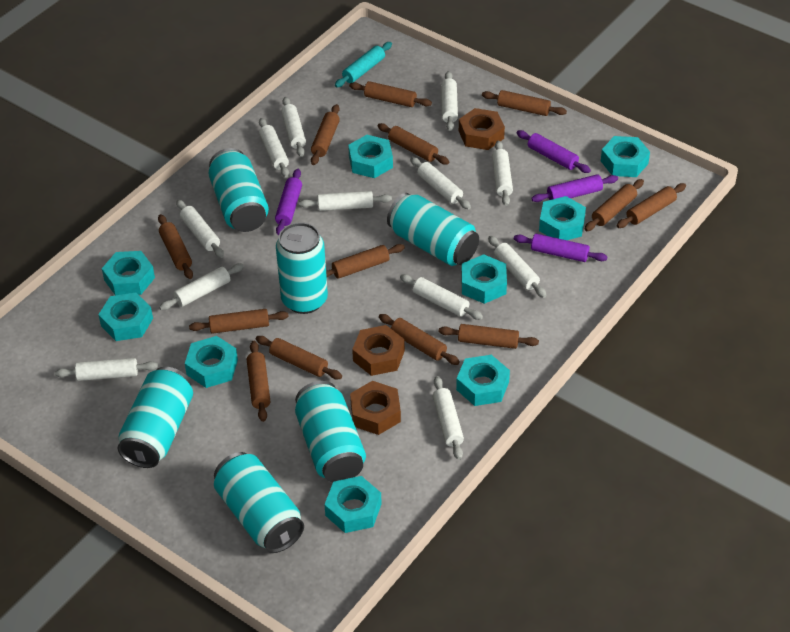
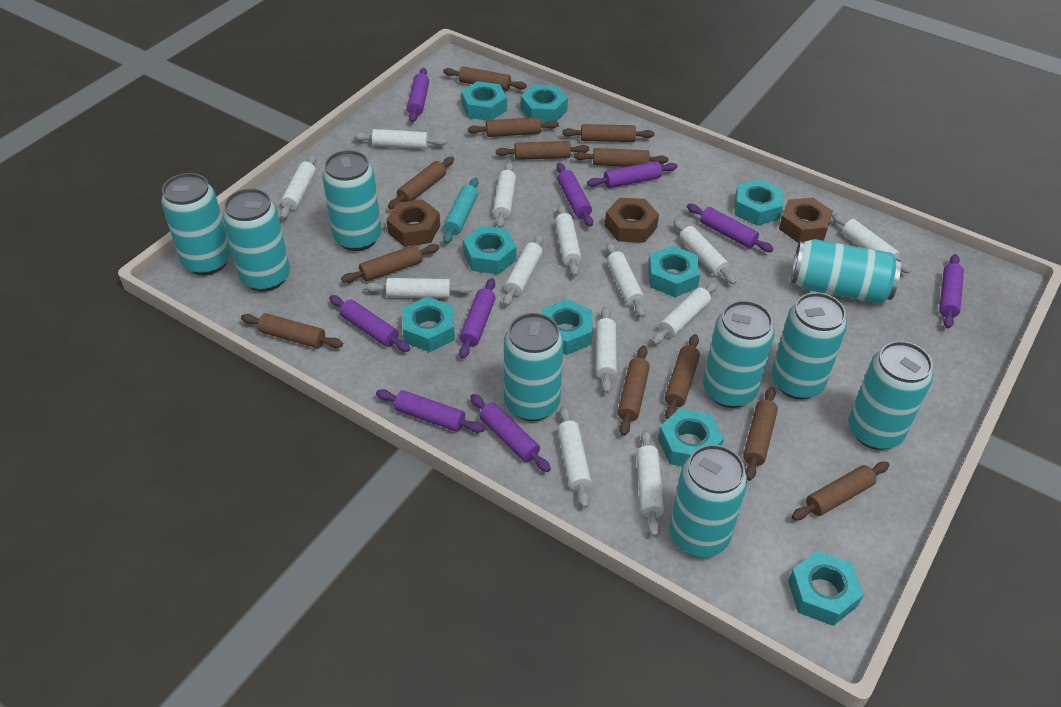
brown rolling pin: [158,214,193,279] [189,309,289,334] [247,341,270,422] [256,336,342,379] [311,104,340,165] [326,244,405,279] [349,81,432,107] [378,123,449,165] [379,314,460,365] [439,324,539,349] [482,90,567,116] [585,179,644,231] [616,183,686,228] = 13 -> [241,313,343,348] [341,244,439,283] [388,157,454,209] [443,66,527,91] [468,117,559,137] [496,141,589,160] [562,124,654,142] [574,148,668,167] [618,345,650,436] [665,334,700,420] [743,387,778,481] [792,462,889,520] = 12
purple rolling pin: [275,169,302,235] [514,234,607,262] [516,130,591,173] [531,174,618,202] = 4 -> [329,295,410,352] [376,389,485,433] [407,68,429,122] [459,278,495,359] [470,394,551,472] [556,163,593,227] [587,161,678,188] [687,204,774,252] [939,254,964,329] = 9
turquoise can: [118,367,193,468] [209,148,269,232] [214,452,304,553] [276,222,328,314] [295,381,366,482] [387,193,479,266] = 6 -> [161,173,231,275] [223,188,290,292] [322,150,381,251] [504,313,564,421] [669,444,747,557] [703,300,775,408] [772,292,847,399] [791,239,901,304] [849,341,933,450] = 9
white rolling pin: [55,358,158,381] [159,263,244,310] [176,199,224,258] [259,118,289,177] [281,97,306,157] [299,191,392,211] [400,274,483,320] [410,157,471,209] [433,376,464,460] [441,71,458,131] [488,236,546,298] [492,141,513,206] = 12 -> [280,154,317,219] [354,129,447,149] [365,278,472,298] [493,162,516,228] [503,234,544,306] [555,204,581,276] [557,406,591,508] [596,306,617,393] [606,242,645,317] [636,430,664,537] [652,282,718,345] [673,219,737,284] [832,213,911,274] = 13

